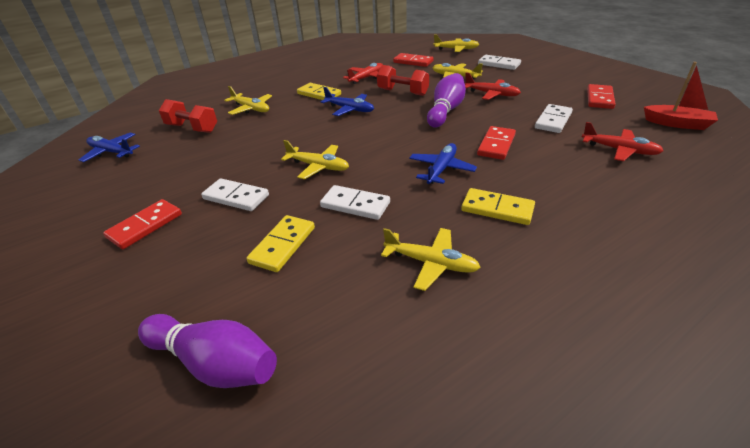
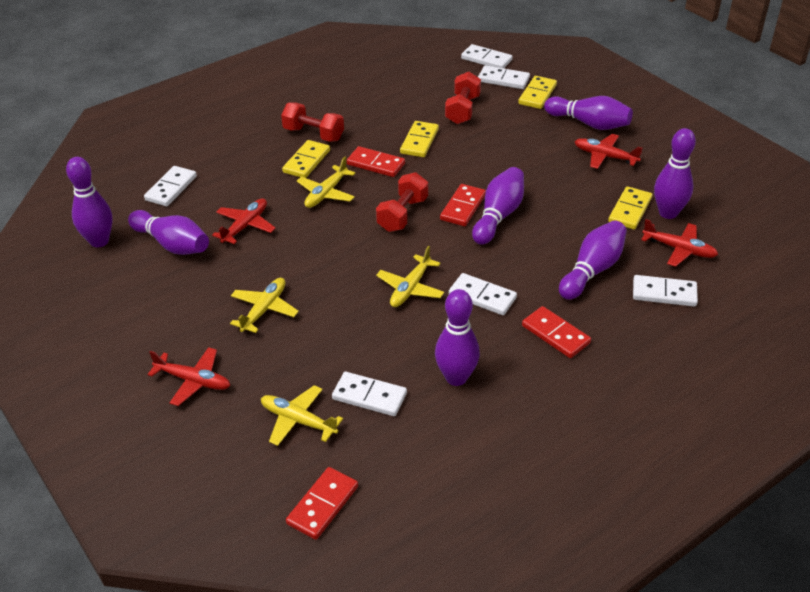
blue plane: [79,133,140,162] [321,87,374,116] [409,143,477,184] = 3 -> none = 0
purple bowling pin: [138,314,277,388] [427,73,466,128] = 2 -> [66,157,113,247] [128,210,209,255] [435,289,480,386] [472,167,524,245] [544,96,633,130] [559,220,627,300] [654,128,696,219] = 7
red boat: [644,62,718,130] = 1 -> none = 0
red dumbbell: [159,99,217,133] [377,65,429,96] = 2 -> [281,103,344,142] [376,172,428,232] [445,72,481,124] = 3
red plane: [343,63,383,84] [465,73,521,100] [582,122,663,161] = 3 -> [148,347,230,406] [212,198,276,244] [574,134,643,169] [641,219,718,267] = 4
white domino: [201,178,269,211] [320,185,390,220] [478,55,521,70] [535,104,573,133] = 4 -> [144,166,197,206] [332,372,407,416] [449,273,517,315] [461,44,513,68] [478,65,530,89] [633,275,698,307] = 6
yellow domino: [247,215,315,272] [297,83,341,102] [461,188,535,225] = 3 -> [282,140,330,178] [400,121,439,157] [518,76,557,109] [608,186,652,229] = 4
yellow plane: [224,86,272,115] [281,140,349,179] [381,228,481,291] [432,63,483,80] [434,35,479,52] = 5 -> [230,278,299,333] [261,385,343,446] [297,157,355,208] [376,246,444,307] = 4

